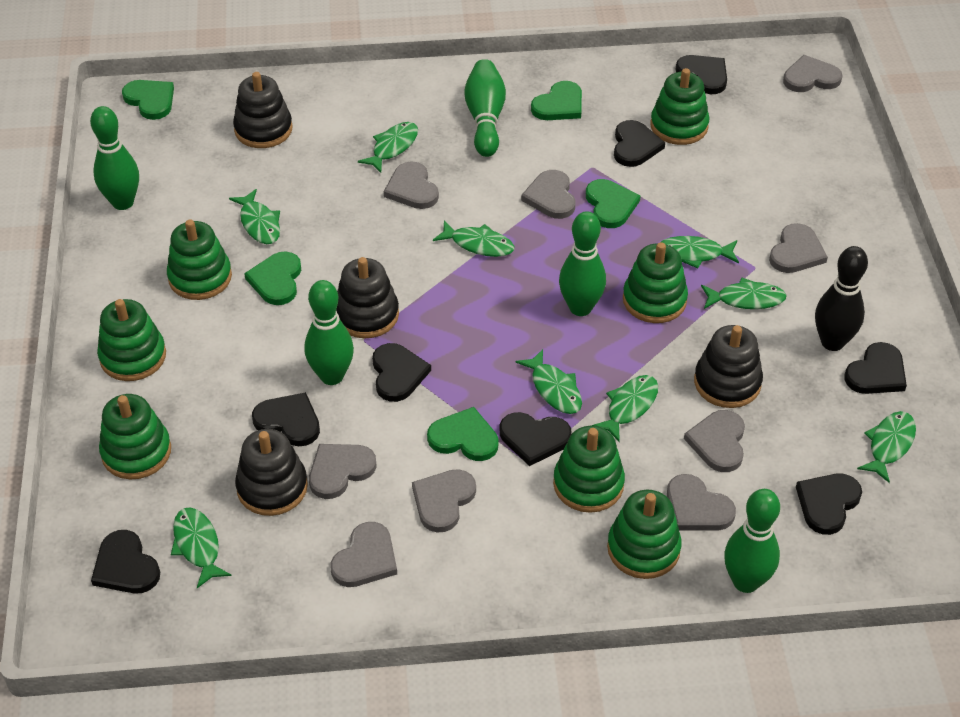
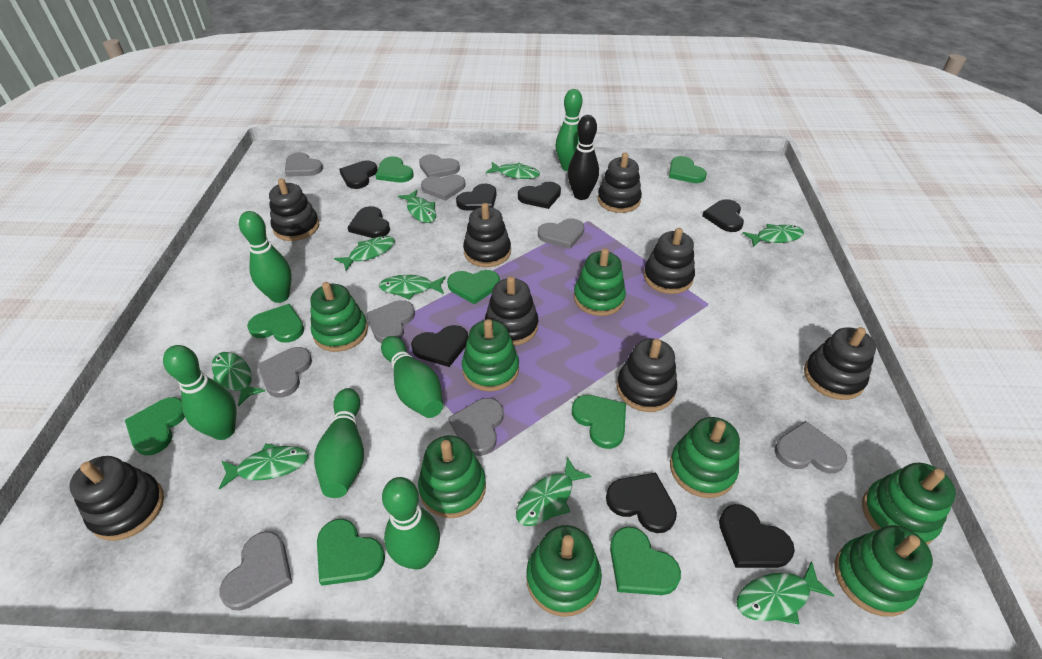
black stacking toy: [233,72,293,148] [235,429,308,516] [336,257,399,338] [694,325,763,408] = 4 -> [69,456,164,541] [269,179,319,241] [463,203,511,267] [485,276,538,346] [598,153,642,213] [617,339,677,412] [644,228,695,294] [804,327,876,400] = 8
green bowling pin: [90,106,139,210] [305,280,354,385] [464,59,506,157] [559,211,606,316] [724,489,780,593] = 5 -> [163,345,236,440] [239,211,292,303] [314,388,364,498] [381,336,443,418] [382,477,440,569] [555,89,583,171] = 6
green heart: [122,80,174,120] [244,251,301,305] [427,407,499,461] [531,81,582,120] [586,179,641,228] = 5 -> [125,397,185,456] [247,304,304,343] [317,519,385,586] [375,156,414,182] [447,270,500,304] [572,395,626,449] [610,526,681,595] [669,156,707,183] = 8
green stacking toy: [97,299,166,381] [99,394,171,480] [167,220,232,300] [553,426,625,513] [607,490,682,579] [623,242,688,323] [650,68,709,145] = 7 -> [310,282,368,352] [418,435,486,518] [462,319,519,392] [526,525,602,617] [574,248,626,316] [670,417,740,498] [834,525,933,617] [862,463,956,545] = 8

